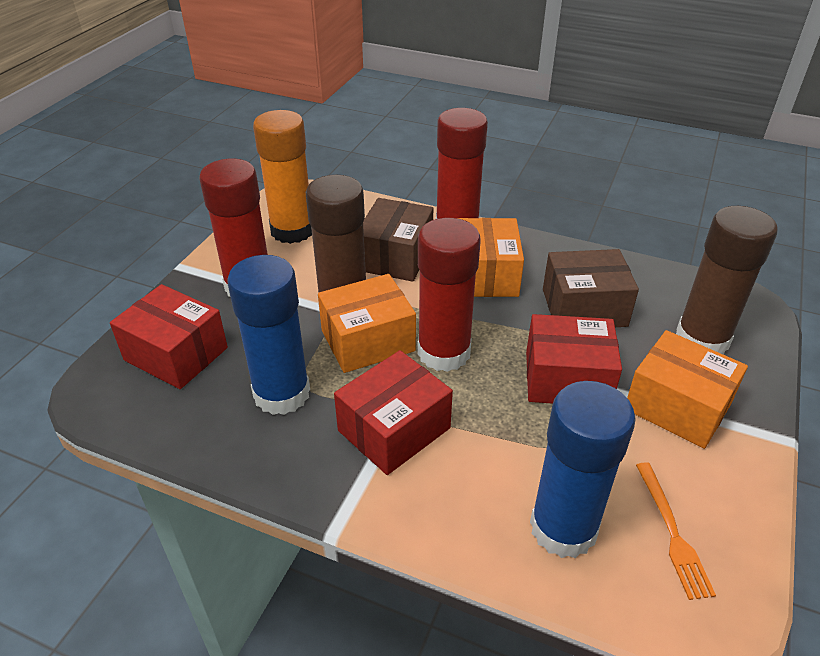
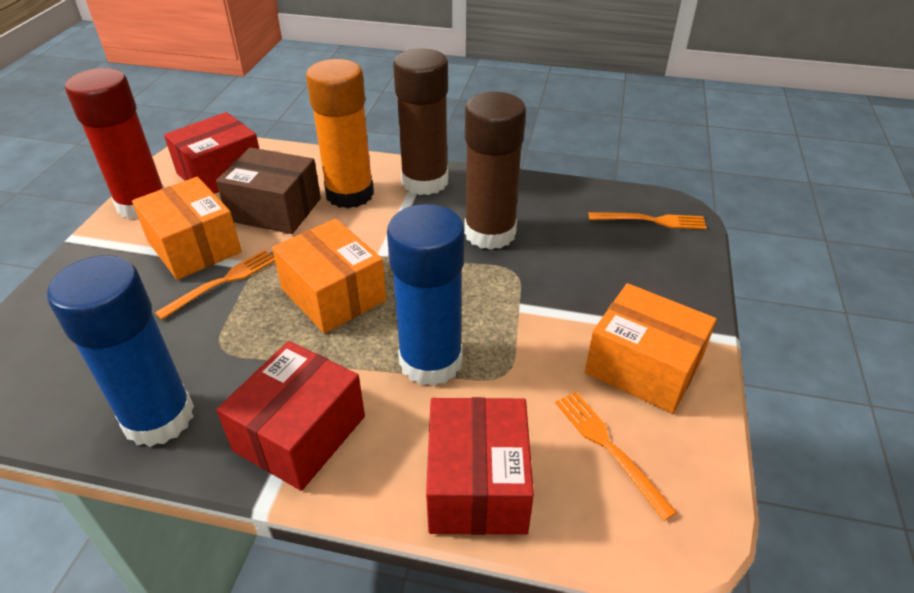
brown box: [363,198,433,282] [543,249,639,327] = 2 -> [216,147,321,234] = 1
orange fork: [636,462,716,600] = 1 -> [155,250,275,320] [555,392,677,521] [589,212,707,229] = 3
red glue stick: [199,158,268,297] [417,218,481,372] [436,108,488,219] = 3 -> [65,68,164,220] = 1

